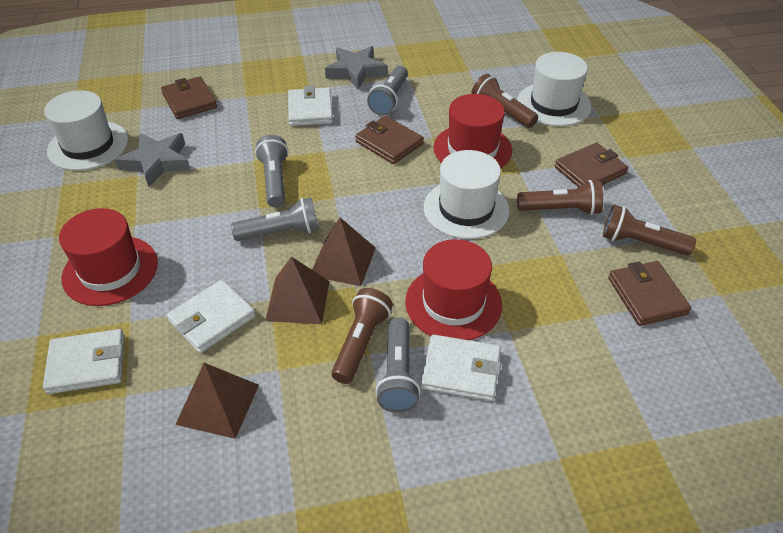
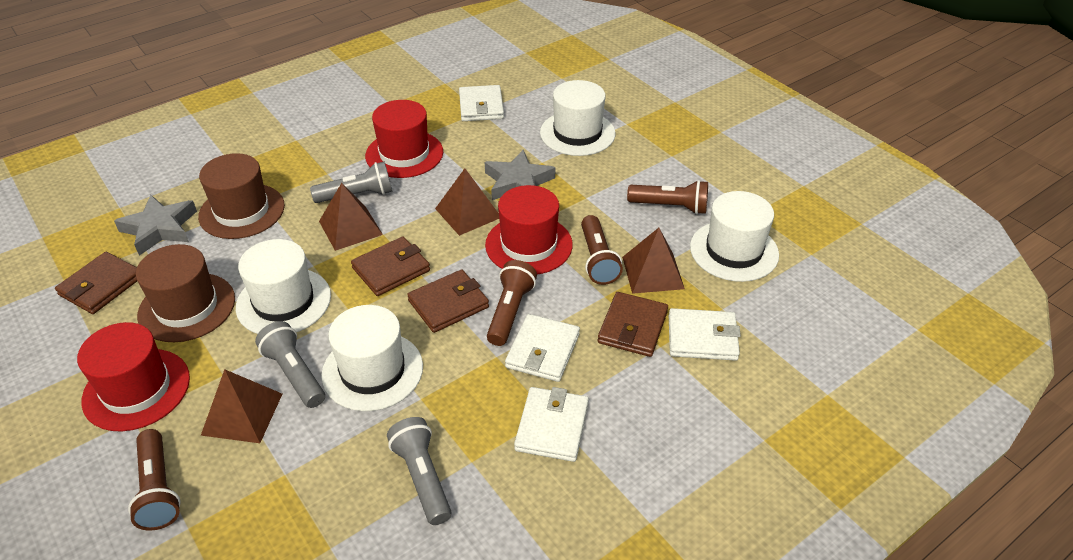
brown hat: none = 0 -> [136,244,235,342] [198,153,285,239] = 2
brown pyramid: [175,363,259,439] [265,257,329,324] [312,217,376,286] = 3 -> [201,369,282,443] [319,183,383,251] [435,168,499,236] [622,228,685,294] = 4
grey flashlight: [231,197,319,241] [255,135,288,207] [367,66,408,116] [376,318,421,413] = 4 -> [255,321,325,408] [310,162,392,203] [387,417,452,525] = 3
white hat: [44,90,128,171] [424,150,509,239] [517,52,591,126] = 3 -> [236,239,331,334] [321,305,423,411] [540,80,615,156] [690,191,779,282] = 4

